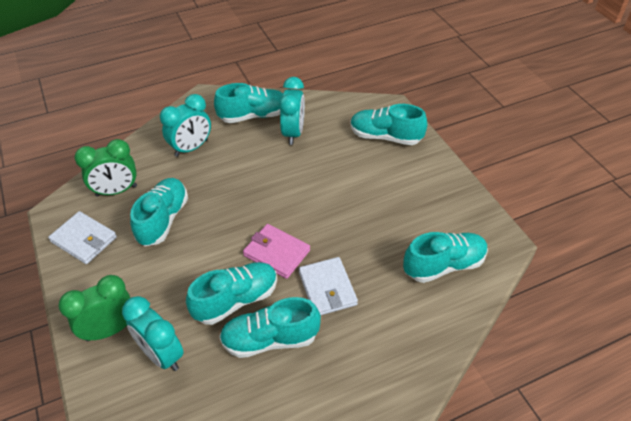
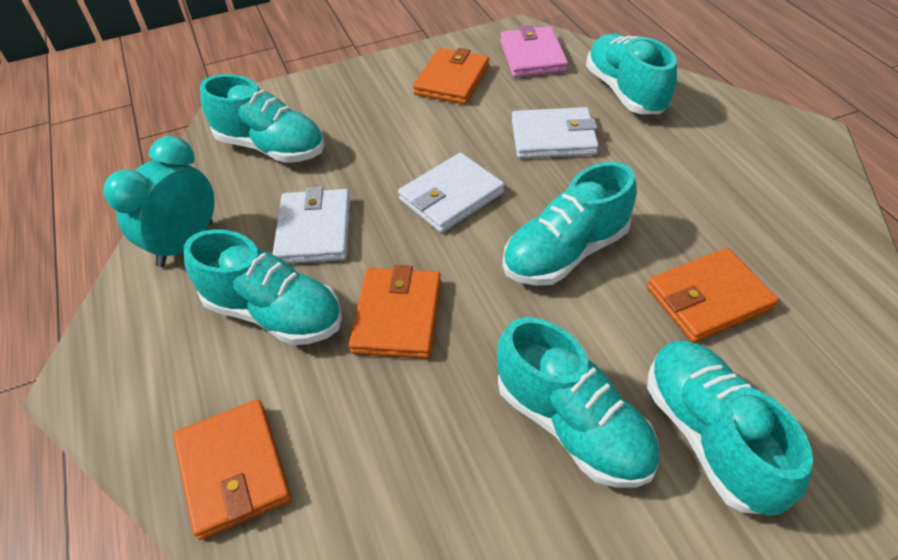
green clock: [58,275,130,341] [74,139,137,197] = 2 -> none = 0
orange wallet: none = 0 -> [173,399,292,540] [349,265,441,359] [413,48,489,104] [647,248,779,343] = 4
turquoise clock: [122,296,184,371] [160,94,211,157] [279,77,305,145] = 3 -> [103,136,214,267] = 1
white wallet: [48,211,117,264] [299,257,358,315] = 2 -> [272,186,350,264] [398,153,504,233] [512,107,599,159] = 3

